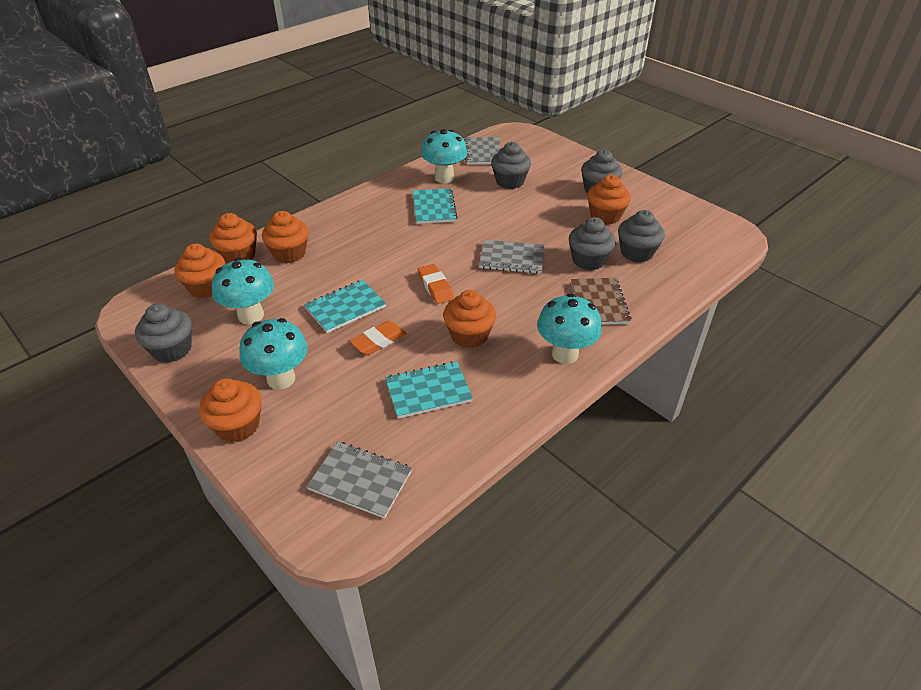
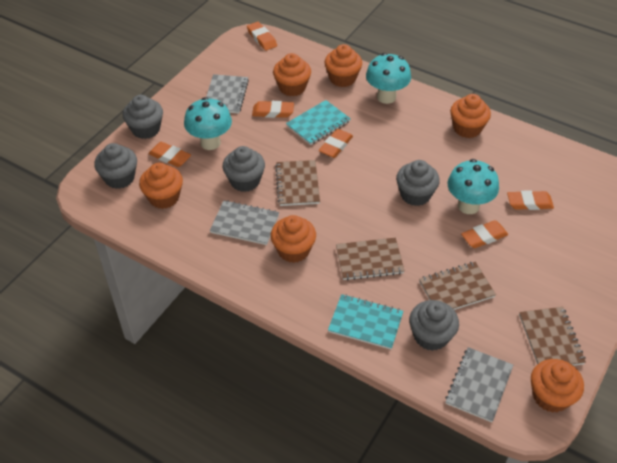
brown notebook: [571,278,631,325] = 1 -> [275,160,320,206] [336,238,405,280] [419,262,496,310] [519,307,586,366] = 4
orange eraser: [350,320,407,355] [418,264,454,304] = 2 -> [148,142,191,167] [247,22,277,51] [252,101,294,118] [319,129,353,158] [461,220,508,248] [507,190,554,210] = 6
turquoise mushroom: [212,257,274,324] [239,318,308,390] [421,129,467,183] [537,294,602,364] = 4 -> [184,97,232,150] [366,53,411,104] [447,159,499,214] = 3
turquoise notebook: [304,280,386,333] [385,361,473,419] [413,188,458,224] = 3 -> [286,100,351,145] [328,294,403,350] = 2

